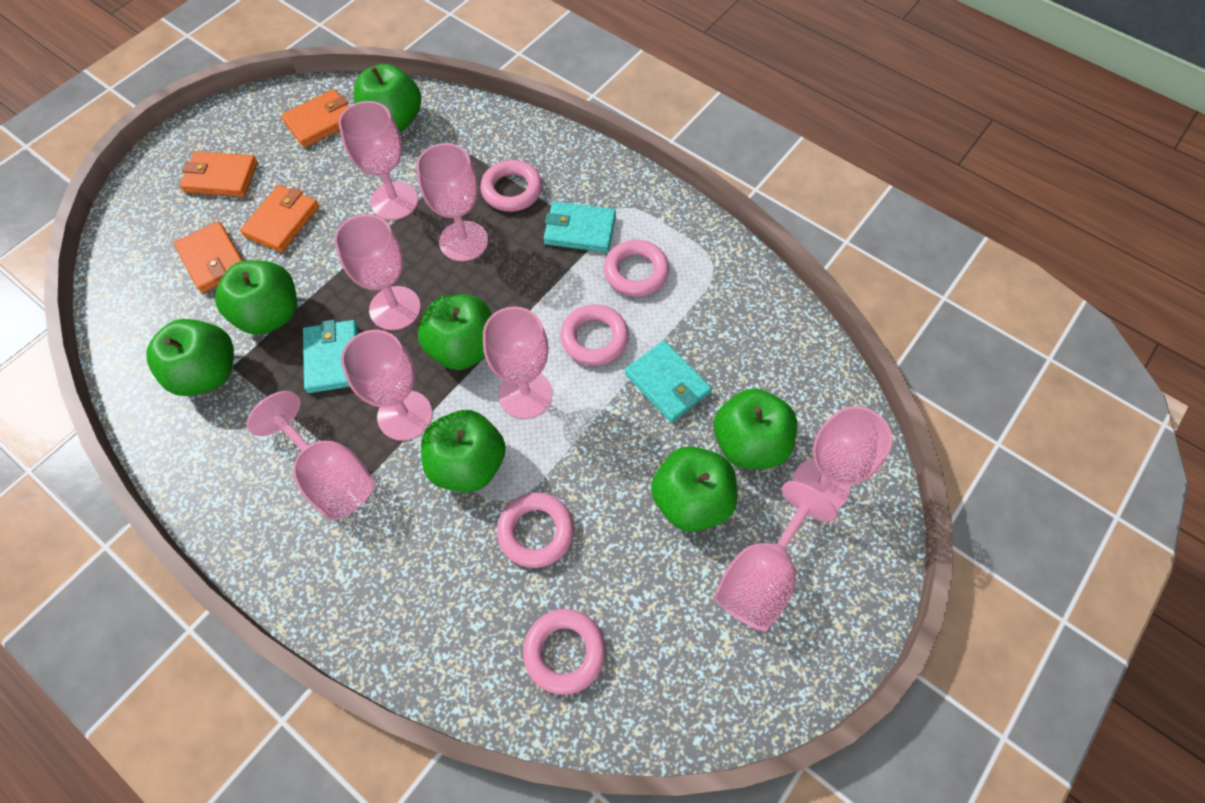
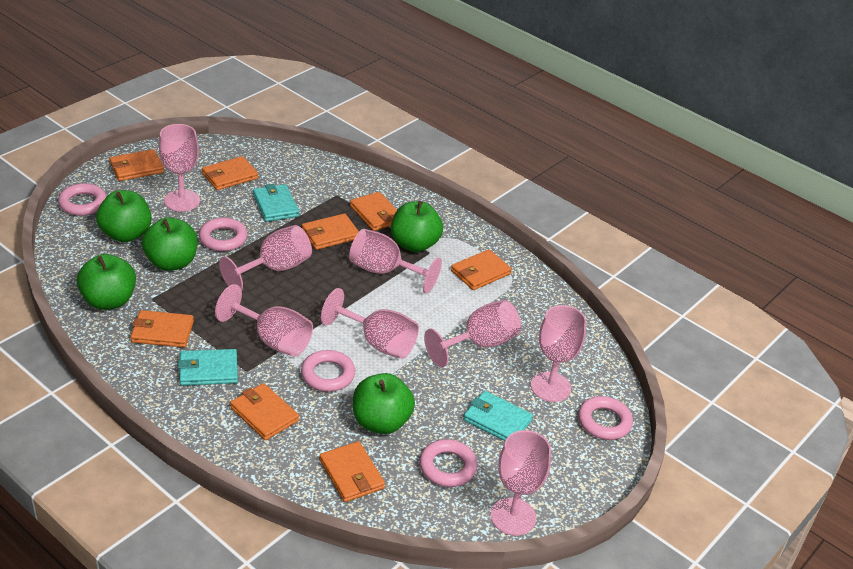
green apple: [146,319,234,396] [215,260,297,335] [354,64,421,132] [418,294,492,370] [421,410,506,492] [651,446,737,532] [714,388,797,469] = 7 -> [77,254,136,310] [96,190,152,242] [142,217,197,271] [353,373,415,434] [391,201,443,252] = 5
orange wallet: [174,221,243,293] [180,151,258,197] [240,185,319,253] [281,89,349,148] = 4 -> [109,149,164,181] [131,310,194,348] [202,156,258,190] [230,383,299,440] [302,213,359,250] [320,441,385,502] [350,192,397,231] [451,249,512,290] = 8

